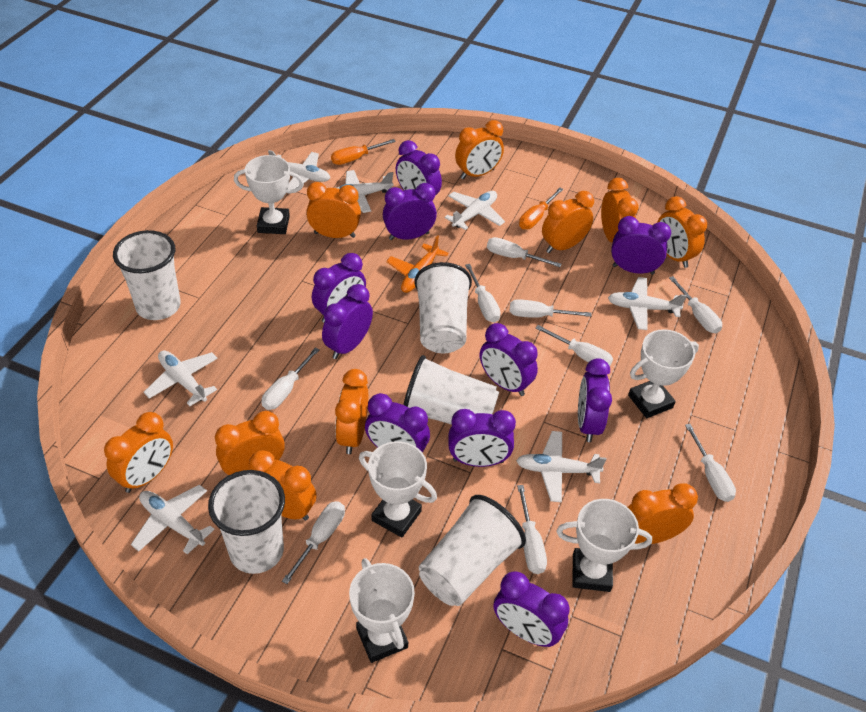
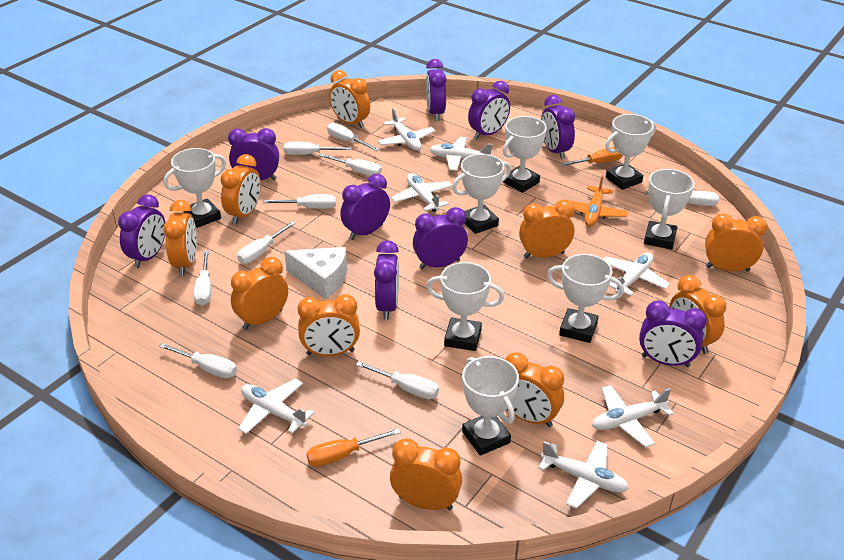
purple clock: [312,253,366,322] [322,284,373,359] [365,393,430,453] [383,183,437,240] [396,140,442,195] [449,409,516,467] [480,323,538,396] [494,571,569,647] [578,358,612,442] [611,216,671,275] = 10 -> [118,194,165,268] [228,128,279,180] [340,174,390,240] [374,240,399,320] [413,207,468,269] [426,59,447,121] [468,81,510,139] [541,95,575,159] [639,300,707,367] = 9
white cheese: none = 0 -> [284,247,347,299] = 1
white cup: [113,230,181,320] [208,470,285,574] [403,355,499,425] [414,262,472,353] [419,495,526,606] = 5 -> none = 0
white trophy: [234,155,304,234] [349,558,415,663] [359,441,437,538] [556,499,652,592] [628,329,699,418] = 5 -> [163,148,226,228] [426,262,504,351] [452,154,511,234] [462,356,519,456] [503,116,547,193] [547,254,624,343] [605,114,656,190] [644,169,694,250] = 8

